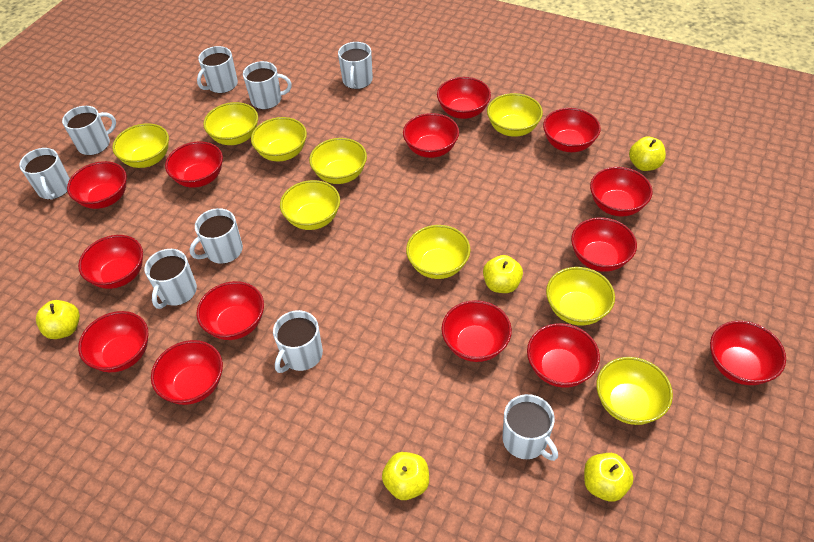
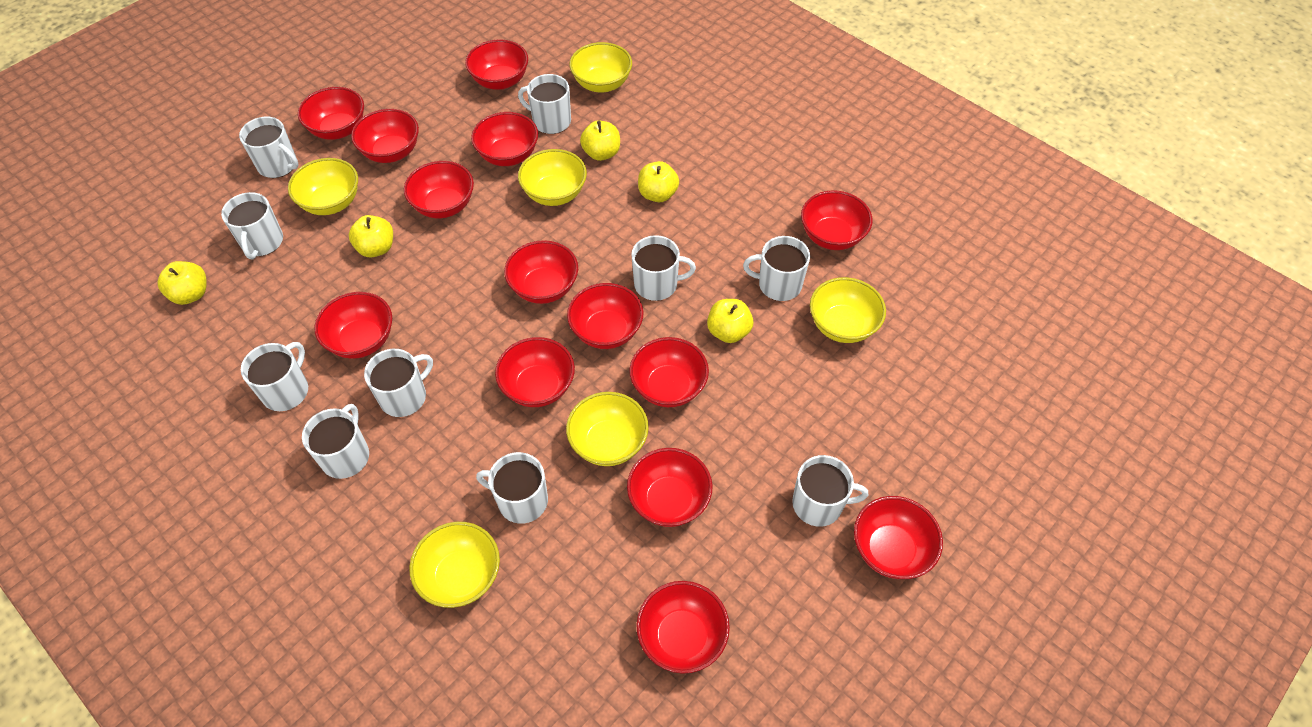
white mug: [19,148,70,200] [62,106,116,155] [144,249,197,309] [189,208,243,264] [197,46,238,93] [243,61,292,109] [273,310,323,373] [338,42,373,89] [502,394,558,461] = 9 -> [221,192,283,259] [239,117,299,178] [241,342,308,411] [302,404,369,479] [364,349,433,417] [476,452,548,524] [518,74,571,134] [631,235,696,301] [743,236,810,301] [792,455,868,527] = 10
yellow bowl: [112,123,169,168] [203,102,258,145] [251,117,307,161] [280,180,340,230] [309,138,367,184] [406,225,471,279] [487,93,543,137] [546,267,615,326] [596,357,673,425] = 9 -> [288,158,358,215] [409,522,500,608] [518,149,587,206] [566,392,649,466] [569,42,632,93] [810,277,886,343] = 6

